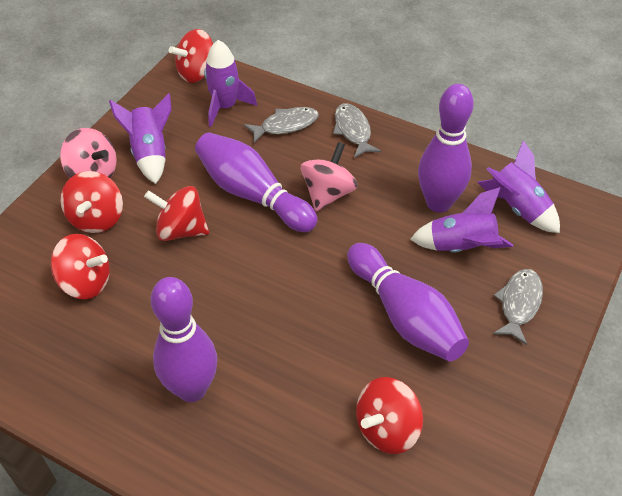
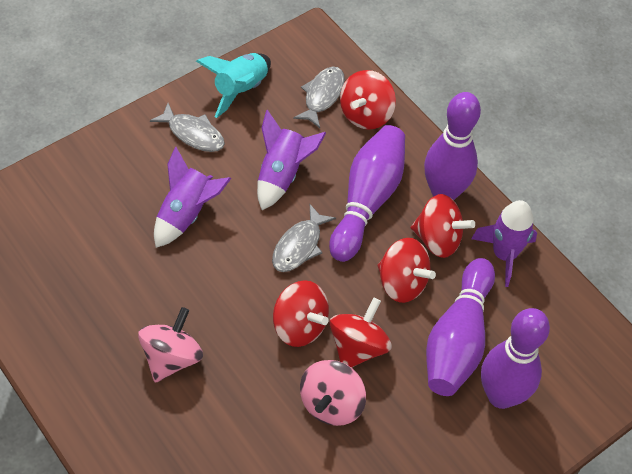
purple rocket: [109,93,171,184] [204,40,257,127] [410,187,513,253] [477,140,560,233] = 4 -> [154,147,231,248] [257,110,326,210] [471,200,537,287] = 3
turquoise rocket: none = 0 -> [196,53,271,118] = 1

